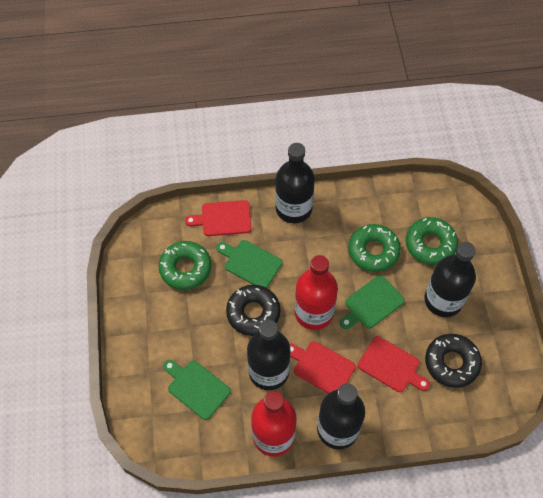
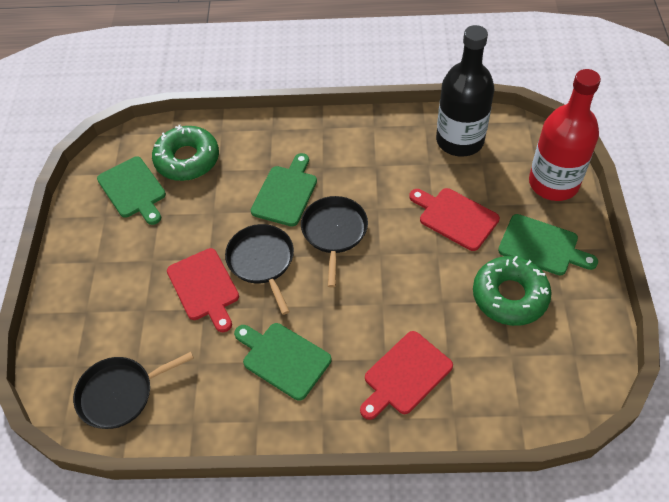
black bottle: [247,320,290,390] [275,143,315,223] [317,383,365,449] [424,242,476,317] = 4 -> [436,25,494,157] = 1
black donut: [226,285,280,336] [425,334,482,388] = 2 -> none = 0
black pan: none = 0 -> [73,352,194,429] [225,224,294,315] [301,196,368,288] = 3
green cutting board: [163,360,231,420] [216,240,283,288] [340,275,405,329] = 3 -> [97,156,166,225] [234,323,331,401] [251,153,317,227] [498,214,598,275] = 4
green donut: [159,241,212,290] [348,224,401,272] [406,217,458,265] = 3 -> [152,125,219,181] [473,256,552,326] = 2
red bottle: [251,391,296,456] [295,255,338,330] = 2 -> [529,69,601,201] = 1

